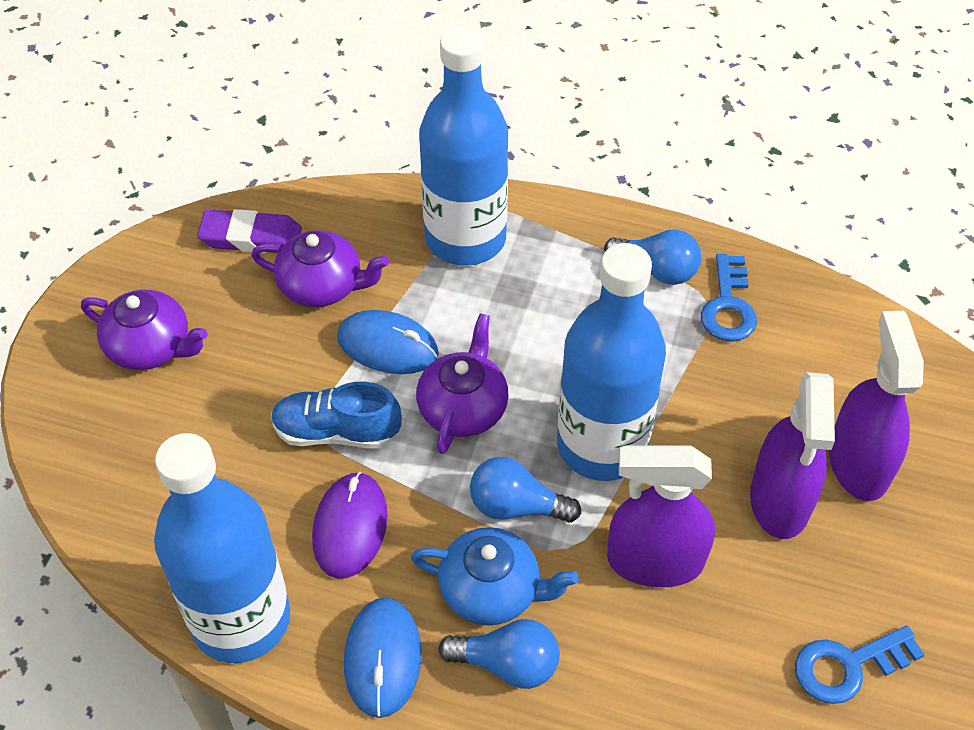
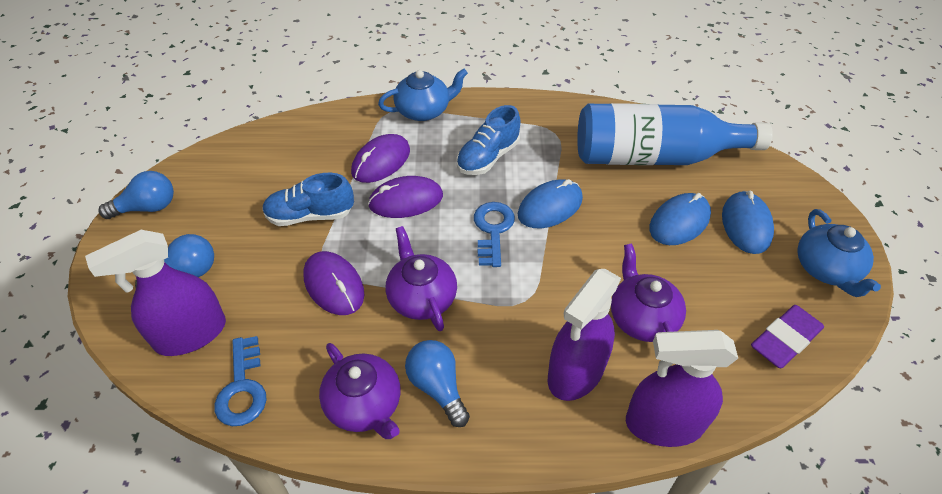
blue bottle: [154,433,290,663] [419,26,508,266] [557,243,666,481] = 3 -> [577,103,773,165] = 1
blue mouse: [337,310,439,374] [344,598,422,718] = 2 -> [518,179,583,228] [649,193,711,245] [722,191,774,254] = 3
blue shoe: [271,382,402,449] = 1 -> [262,173,354,226] [456,105,520,175] = 2
blue teapot: [411,527,579,625] = 1 -> [378,69,468,121] [797,209,881,297] = 2
purple mouse: [312,472,388,579] = 1 -> [303,251,364,315] [351,134,410,183] [368,176,443,218] = 3

